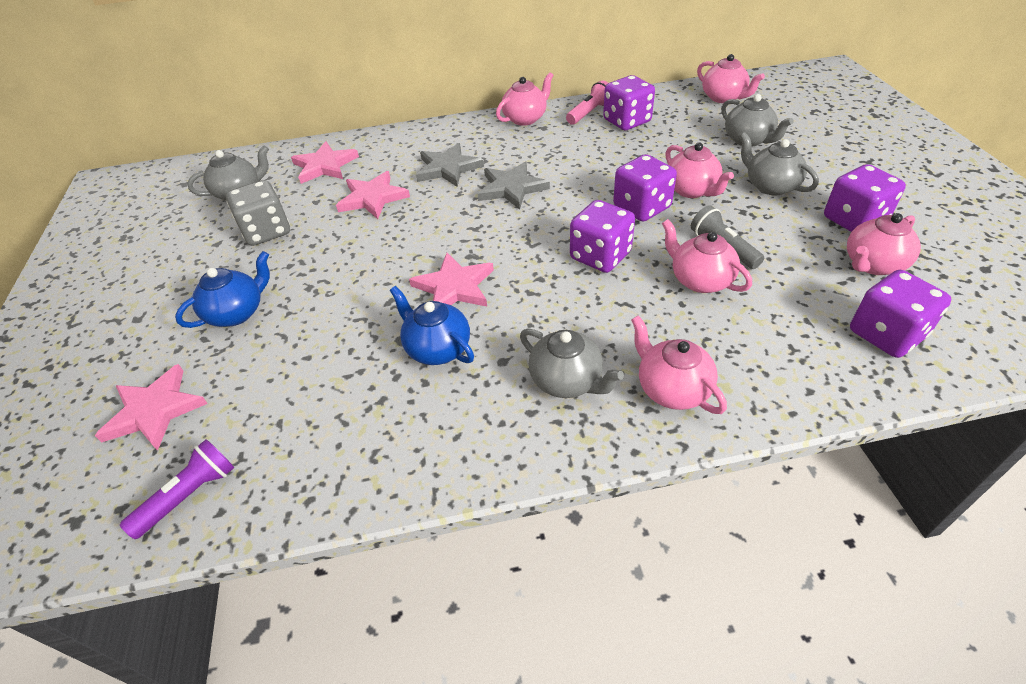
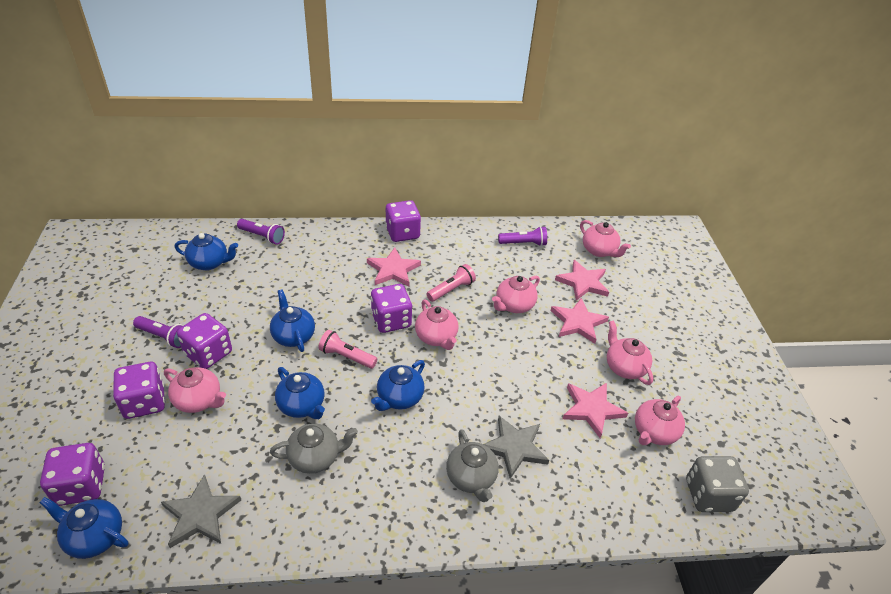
blue teapot: [175,251,270,328] [390,286,474,365] = 2 -> [39,497,128,559] [175,233,238,270] [270,289,315,352] [275,367,325,419] [371,360,425,411] = 5
grey flashlight: [691,205,764,269] = 1 -> none = 0
grey teapot: [187,146,269,201] [520,329,624,398] [721,94,794,147] [740,132,819,195] = 4 -> [270,423,358,474] [446,430,499,502] = 2
pink flashlight: [566,80,608,125] = 1 -> [318,330,377,369] [427,264,476,302] = 2
purple flashlight: [120,439,235,539] = 1 -> [133,316,183,348] [237,219,285,245] [498,226,547,246] = 3

